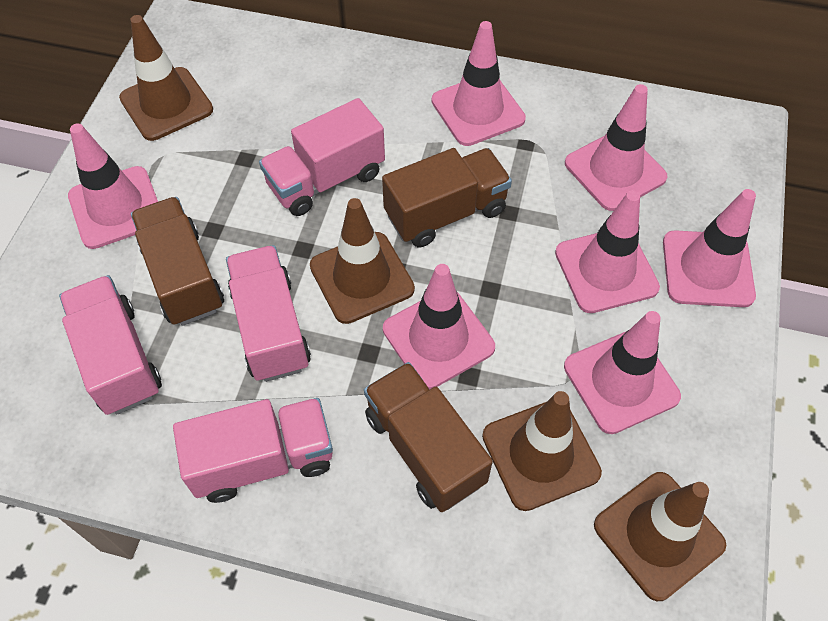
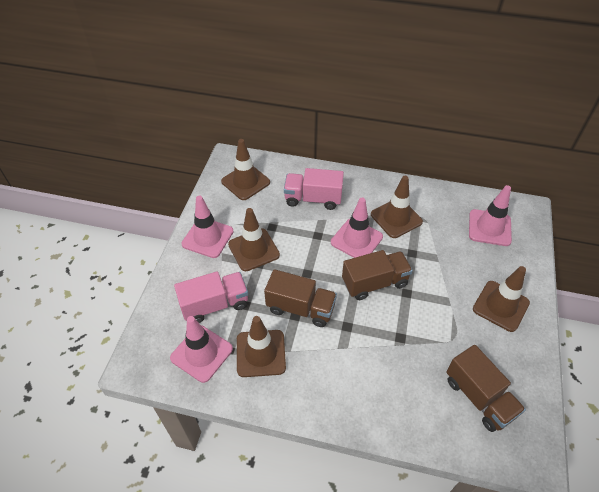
brown traffic cone: [119,15,213,141] [310,198,415,324] [482,391,602,511] [594,472,726,601] = 4 -> [221,139,270,200] [228,208,280,271] [237,316,286,377] [371,176,423,238] [473,266,530,332] = 5
pink traffic cone: [68,123,158,249] [383,264,495,389] [432,21,526,146] [555,190,660,313] [564,311,681,434] [565,84,668,211] [663,189,756,307] = 7 -> [170,316,233,383] [182,196,234,258] [331,198,383,258] [469,185,512,246] = 4
pink truck: [59,275,162,415] [173,398,333,503] [226,245,311,382] [259,98,385,216] = 4 -> [174,272,248,323] [284,168,344,210] = 2

